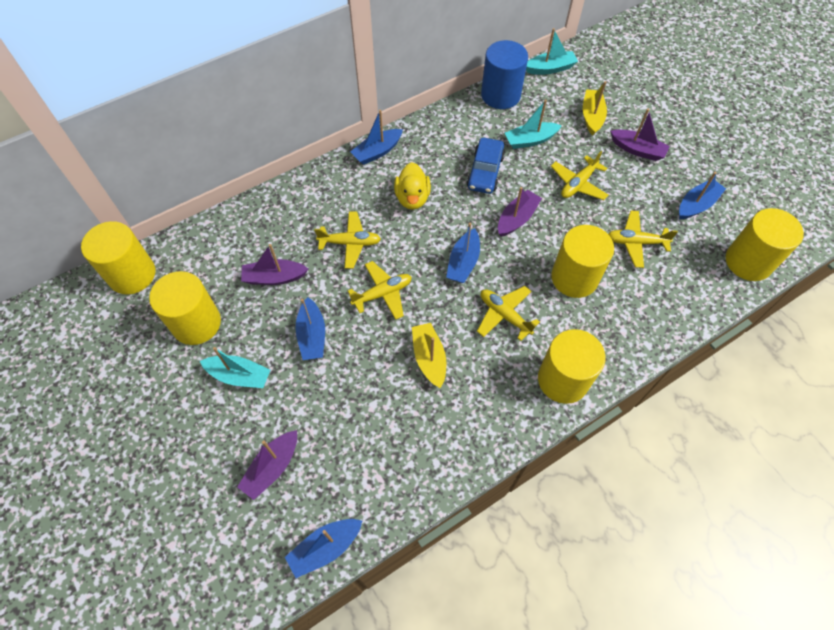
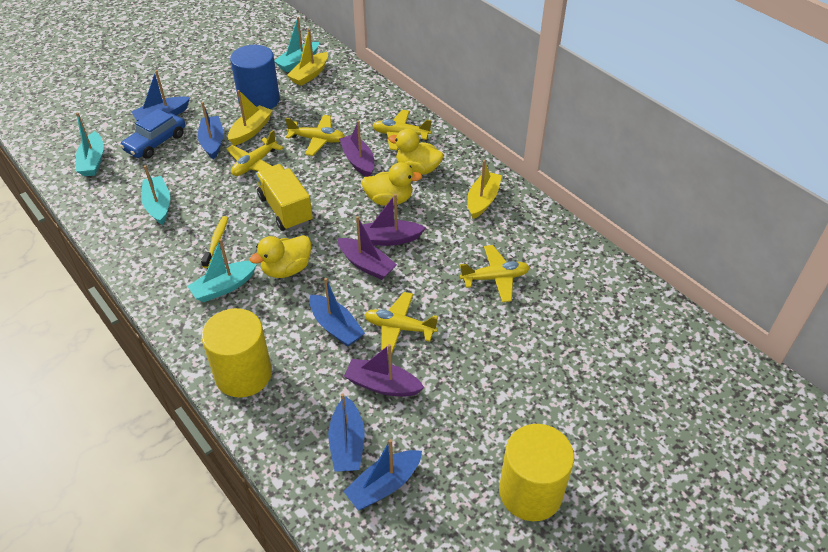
turquoise boat: [200,347,270,388] [505,100,562,149] [526,28,578,75] = 3 -> [76,112,104,176] [141,165,170,225] [187,239,257,302] [274,17,319,72] = 4
yellow boat: [412,323,446,388] [583,81,607,136] = 2 -> [228,90,273,146] [287,29,328,86] [467,160,502,219] = 3
yellow cylinder: [81,221,155,294] [149,271,221,345] [538,329,606,404] [551,225,614,298] [726,208,804,281] = 5 -> [201,308,272,398] [499,424,574,521] = 2
yellow duck: [394,162,431,210] = 1 -> [250,235,311,278] [361,162,422,206] [388,129,444,175] = 3
yellow toothbrush: none = 0 -> [201,216,228,268] = 1
yellow truck: none = 0 -> [255,164,313,231] = 1

